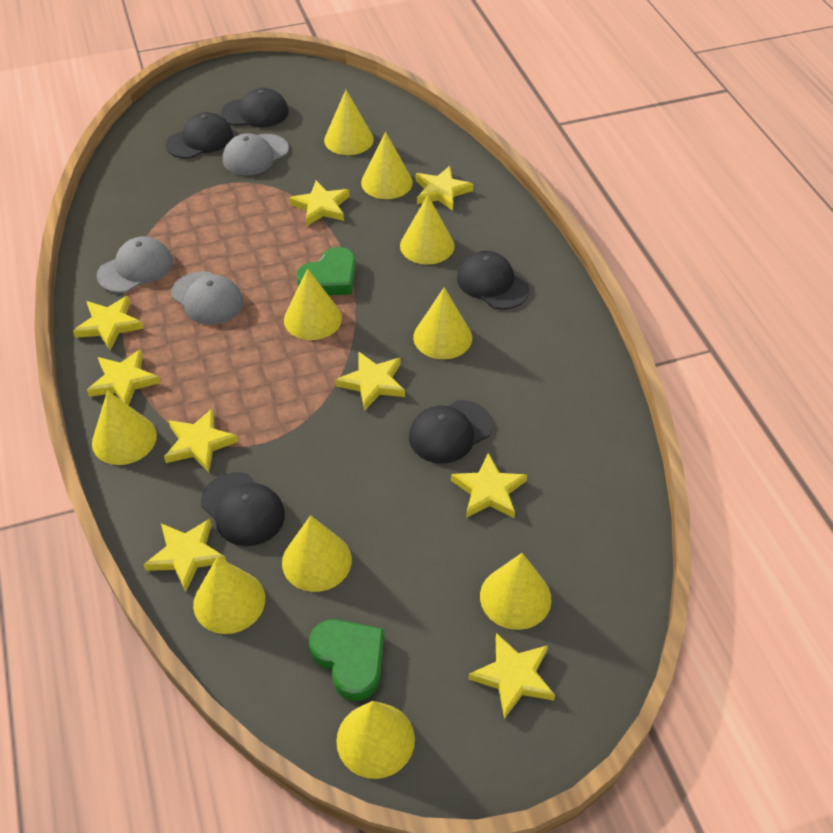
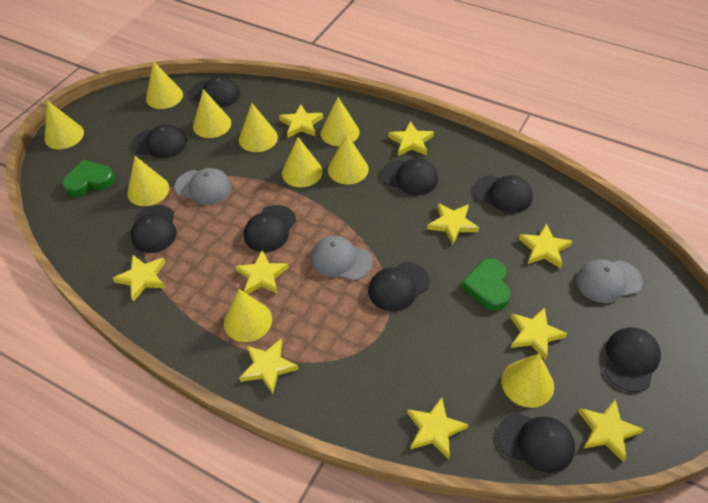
black cap: [165,112,233,159] [201,472,285,546] [221,88,289,127] [409,400,493,464] [457,251,529,310] = 5 -> [131,205,177,253] [132,124,187,158] [190,76,240,107] [244,205,296,252] [368,262,430,311] [381,158,438,195] [473,175,533,213] [497,413,575,473] [604,327,661,392] = 9
yellow star: [73,296,144,350] [87,349,160,405] [143,519,227,592] [164,408,238,472] [289,181,350,226] [336,352,405,411] [416,166,473,211] [451,453,527,518] [469,633,555,719] = 9 -> [112,255,165,301] [235,250,289,294] [239,339,299,394] [279,104,323,138] [388,121,434,156] [407,397,469,459] [427,203,479,245] [510,307,567,361] [519,224,573,269] [578,399,644,462] = 10

